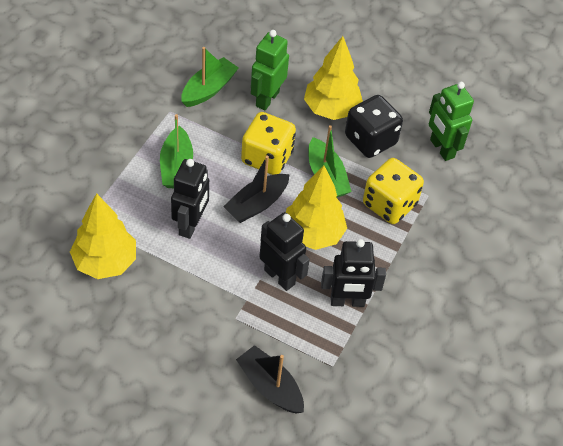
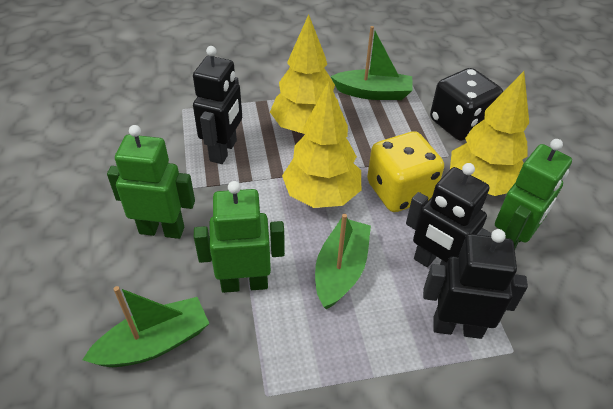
black boat: [223,156,289,223] [236,345,304,414] = 2 -> none = 0
green robot: [251,30,289,111] [429,82,474,161] = 2 -> [107,125,195,239] [194,181,285,293] [495,139,572,249] = 3
yellow dice: [241,112,296,175] [363,158,424,224] = 2 -> [367,131,444,212] = 1

